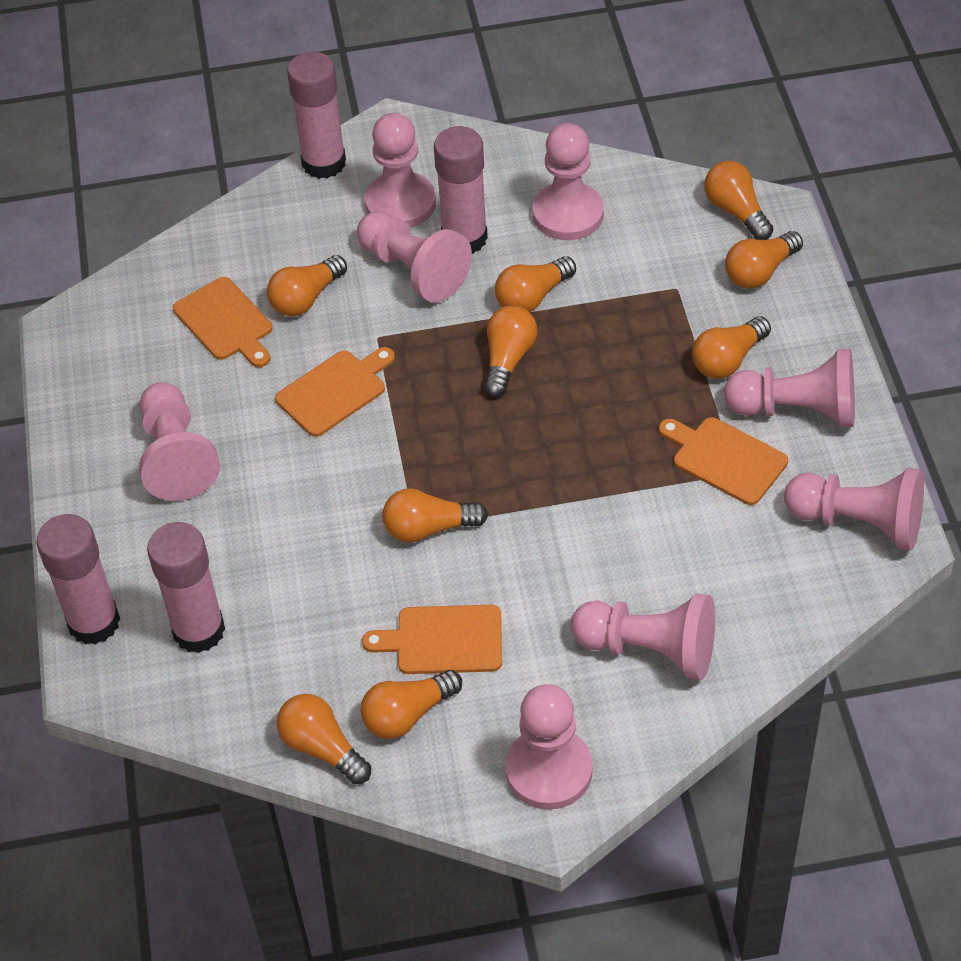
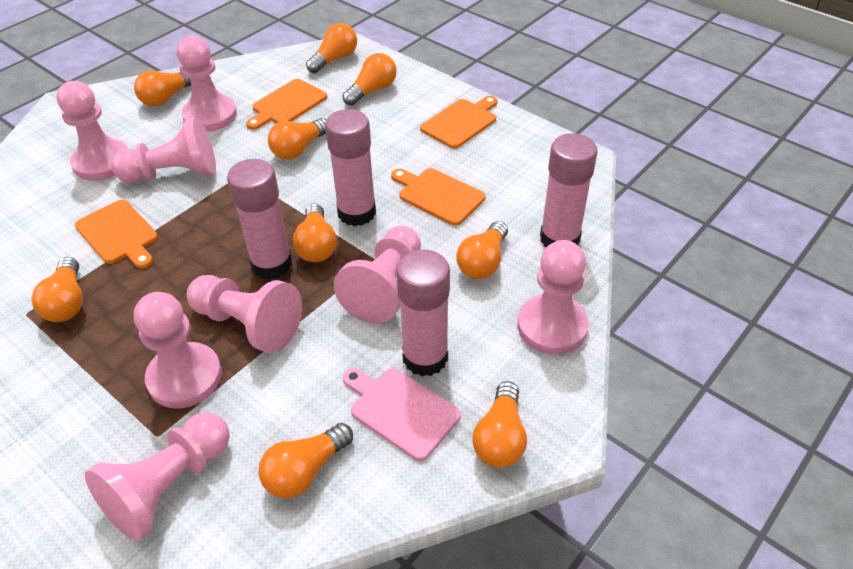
pink cutting board: none = 0 -> [343,368,461,461] = 1

